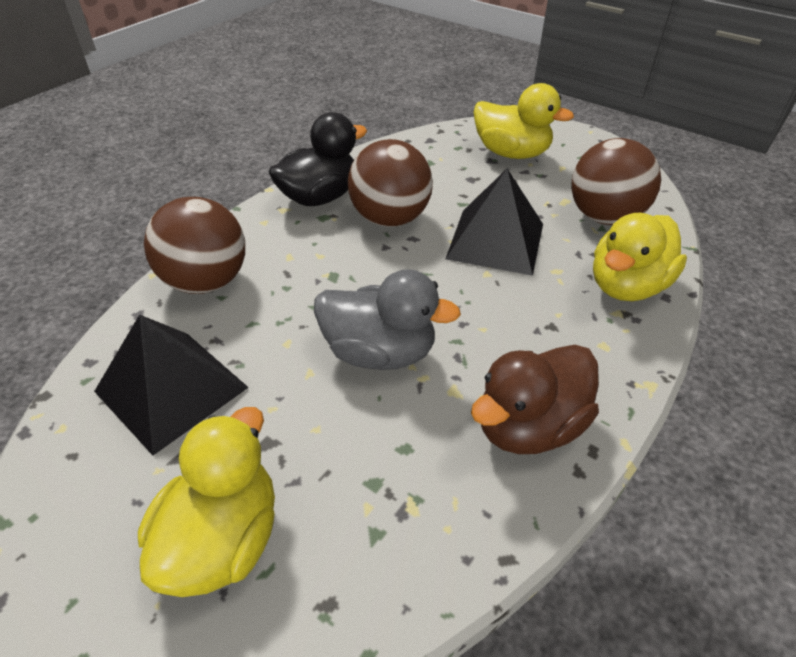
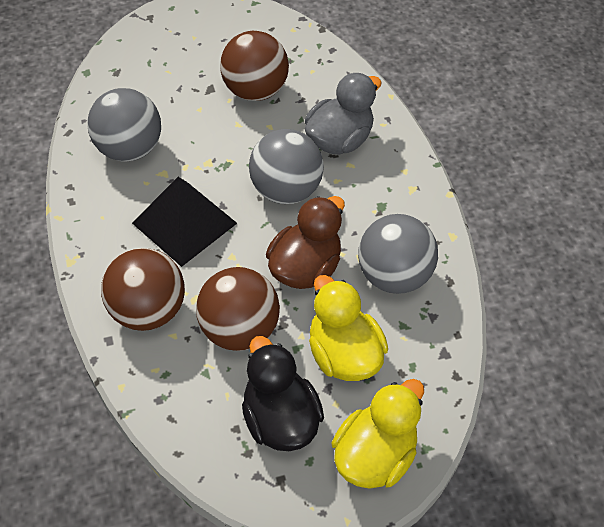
black pyramid: [94,314,249,455] [445,169,543,276] = 2 -> [132,177,237,267] = 1
grey ball: none = 0 -> [87,88,161,162] [249,129,324,204] [358,214,438,294] = 3
yellow duck: [138,407,275,597] [473,83,574,159] [593,213,687,301] = 3 -> [309,275,388,381] [332,379,424,489] = 2

